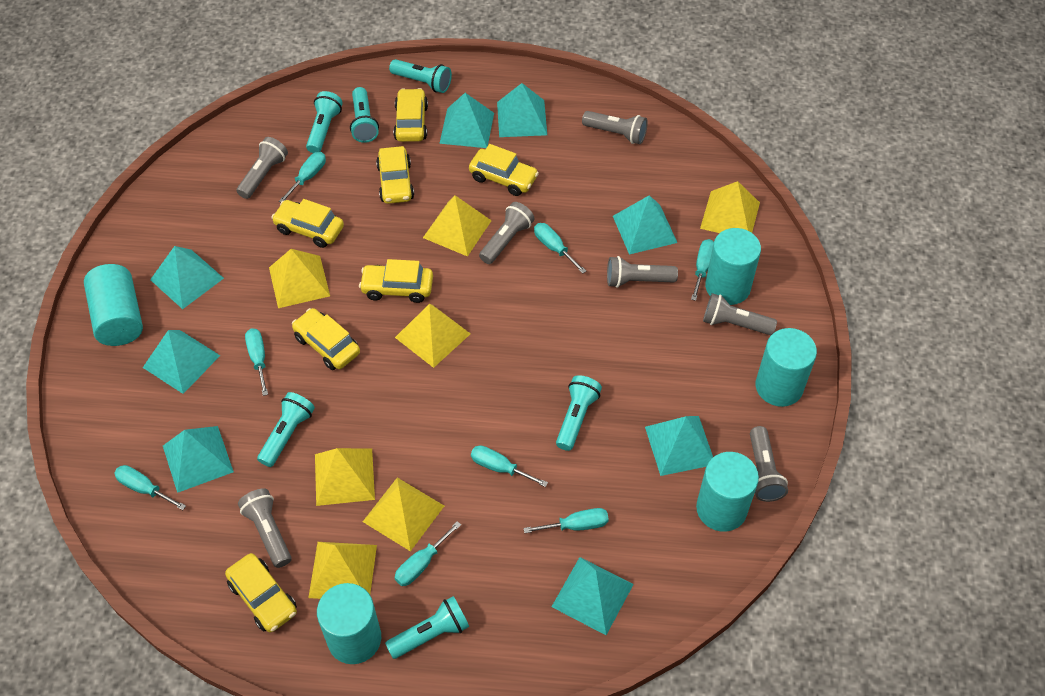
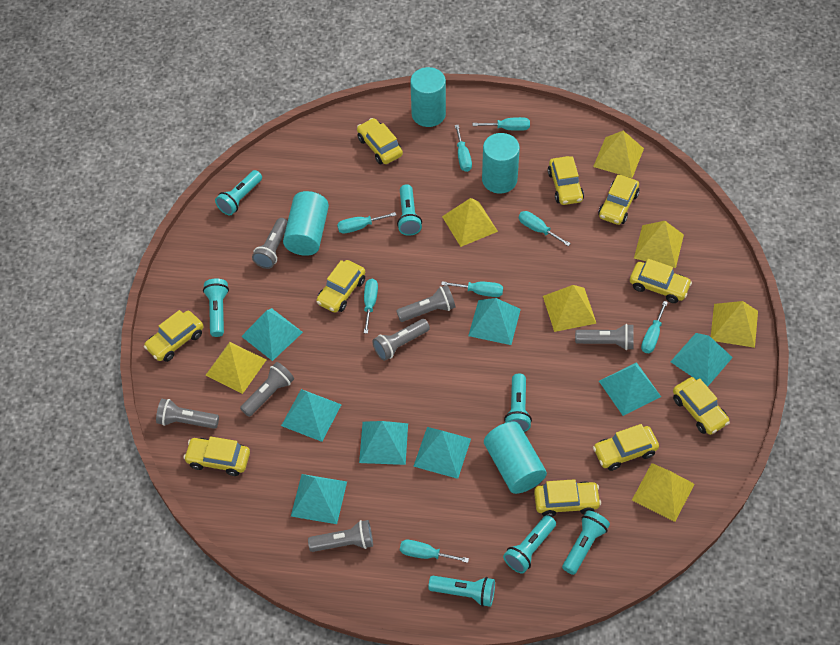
turquoise cylinder: [84,264,143,346] [317,583,381,664] [696,452,759,532] [705,228,761,305] [756,328,817,407] = 5 -> [283,191,329,256] [410,67,446,127] [482,133,520,193] [484,421,547,494] = 4
turquoise flashlight: [257,392,315,467] [306,91,343,153] [350,87,379,143] [385,596,469,659] [389,59,452,93] [556,375,602,451] = 6 -> [203,278,229,337] [215,170,262,215] [397,184,422,236] [428,576,495,607] [503,515,556,573] [504,374,532,432] [562,511,610,575] = 7
yellow car: [225,553,297,632] [271,199,344,248] [292,308,360,370] [359,259,433,303] [376,146,414,204] [393,88,428,142] [469,144,539,196] = 7 -> [144,310,203,362] [183,436,250,476] [316,260,365,313] [357,118,403,165] [534,479,601,517] [548,156,584,205] [593,424,659,471] [598,175,639,225] [630,259,692,303] [673,377,730,435] = 10

